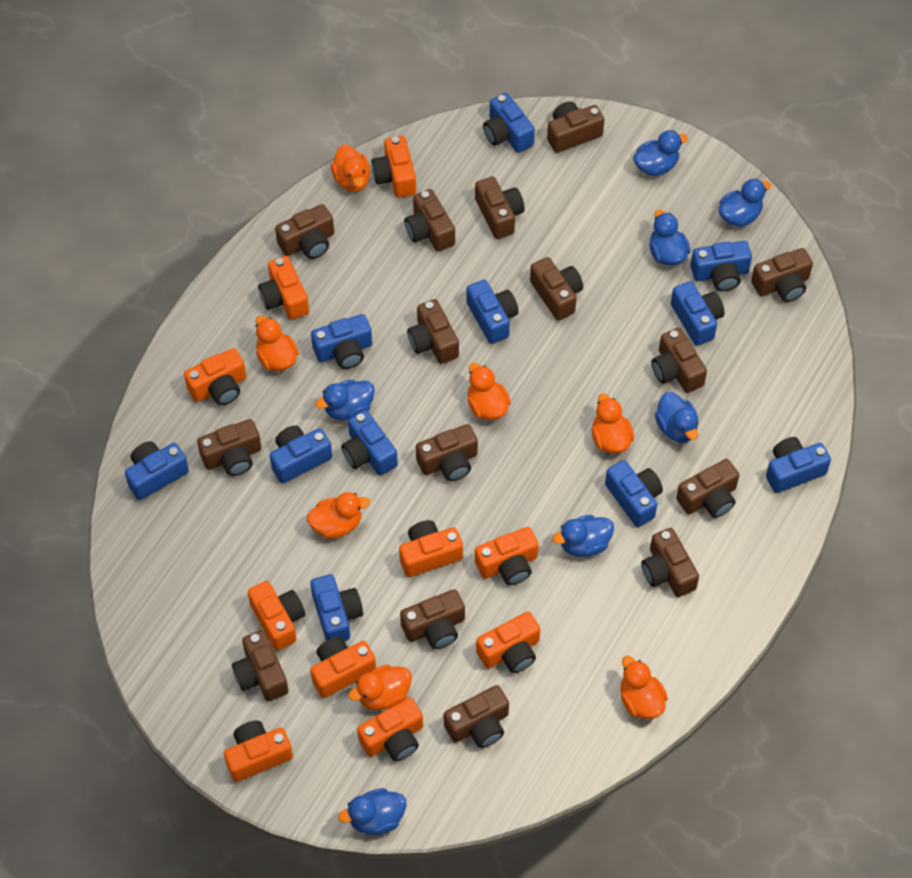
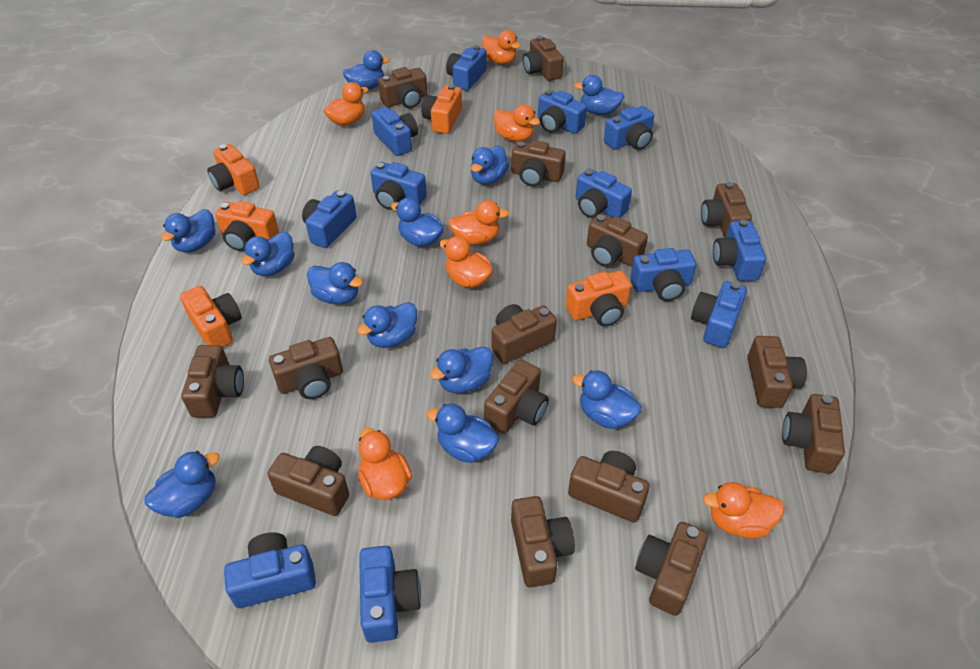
blue camera: [125,441,189,500] [270,425,332,483] [311,314,372,369] [311,574,363,641] [341,410,398,476] [467,280,519,344] [483,93,535,153] [605,460,663,527] [671,281,725,346] [690,241,752,291] [766,437,831,493] = 11 -> [224,532,316,608] [302,190,356,248] [359,546,421,643] [371,162,427,210] [372,107,418,156] [446,45,487,91] [538,90,587,134] [576,169,632,218] [604,106,654,150] [630,248,696,301] [691,281,747,348] [713,219,766,281] = 12
blue duck: [315,380,375,421] [338,788,407,835] [553,515,614,557] [633,130,688,176] [649,210,691,266] [655,392,698,443] [719,178,771,227] = 7 -> [144,451,220,518] [161,209,215,253] [242,232,295,276] [307,262,363,305] [343,50,390,89] [357,302,417,348] [391,198,444,247] [427,404,499,463] [430,346,493,393] [471,146,509,185] [572,370,642,429] [574,75,624,115] = 12
orange camera: [184,348,246,405] [224,720,293,782] [248,581,305,651] [258,256,309,320] [310,637,376,698] [357,698,423,761] [372,136,416,198] [399,520,463,577] [475,527,539,585] [476,612,540,673] = 10 -> [180,286,242,347] [207,144,260,195] [215,201,279,251] [421,84,462,134] [566,271,631,326] = 5

